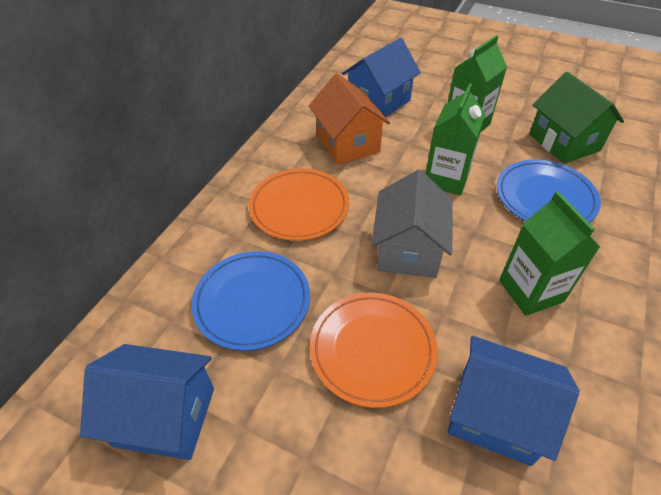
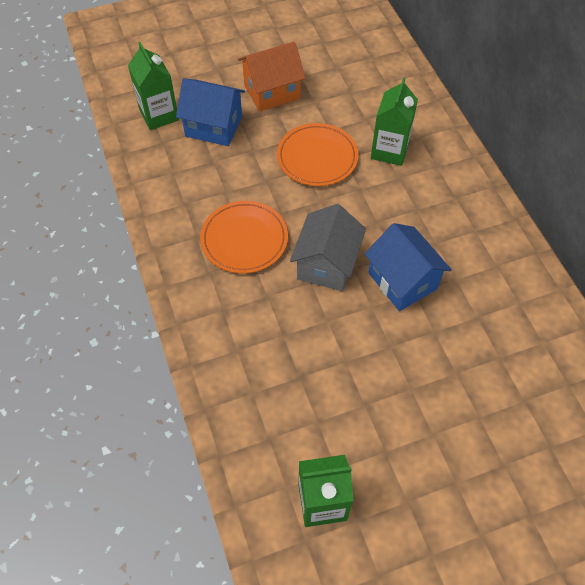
blue house: [80,344,214,460] [342,38,421,117] [448,336,580,466] = 3 -> [176,78,245,146] [365,223,452,311] = 2
blue plate: [192,251,310,351] [497,159,601,223] = 2 -> none = 0
green house: [529,72,624,164] = 1 -> none = 0

